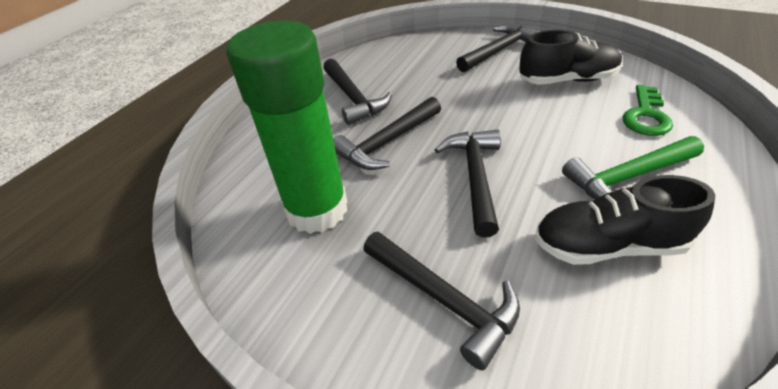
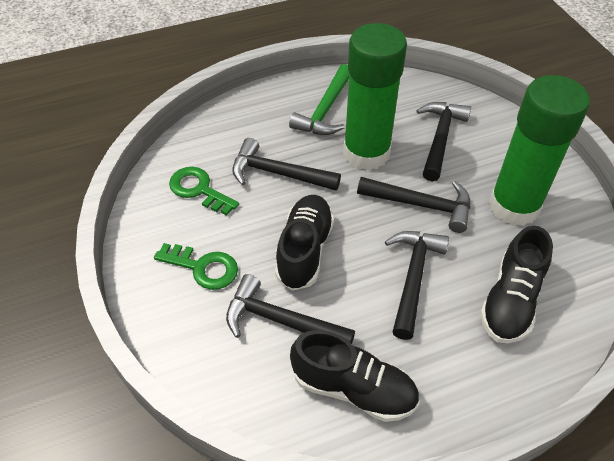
black shoe: [519,30,622,85] [535,175,715,265] = 2 -> [275,195,334,291] [290,330,419,422] [480,226,553,343] = 3
green glue stick: [226,21,348,234] = 1 -> [343,23,407,171] [489,75,590,226] = 2
green key: [622,85,673,136] = 1 -> [154,243,238,290] [169,167,239,215] = 2

